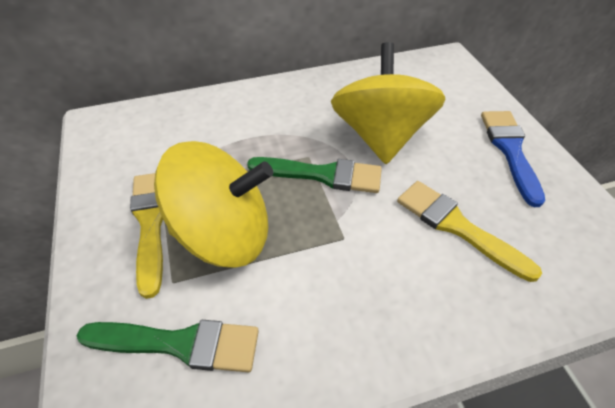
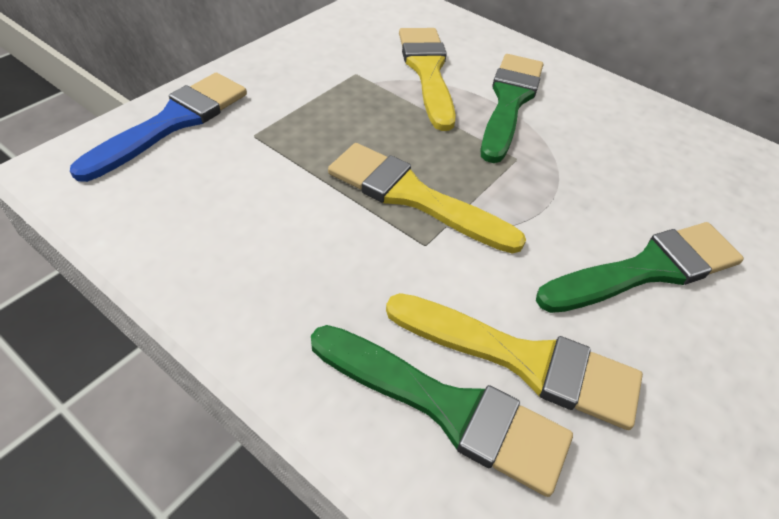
green brush: [77,320,259,372] [247,157,382,193] = 2 -> [311,325,573,497] [480,54,543,163] [536,222,744,313] = 3
yellow brush: [130,173,163,299] [397,181,542,282] = 2 -> [328,143,526,253] [386,293,643,430] [399,28,456,131] = 3
yellow spinning top: [154,141,273,268] [331,42,445,164] = 2 -> none = 0

